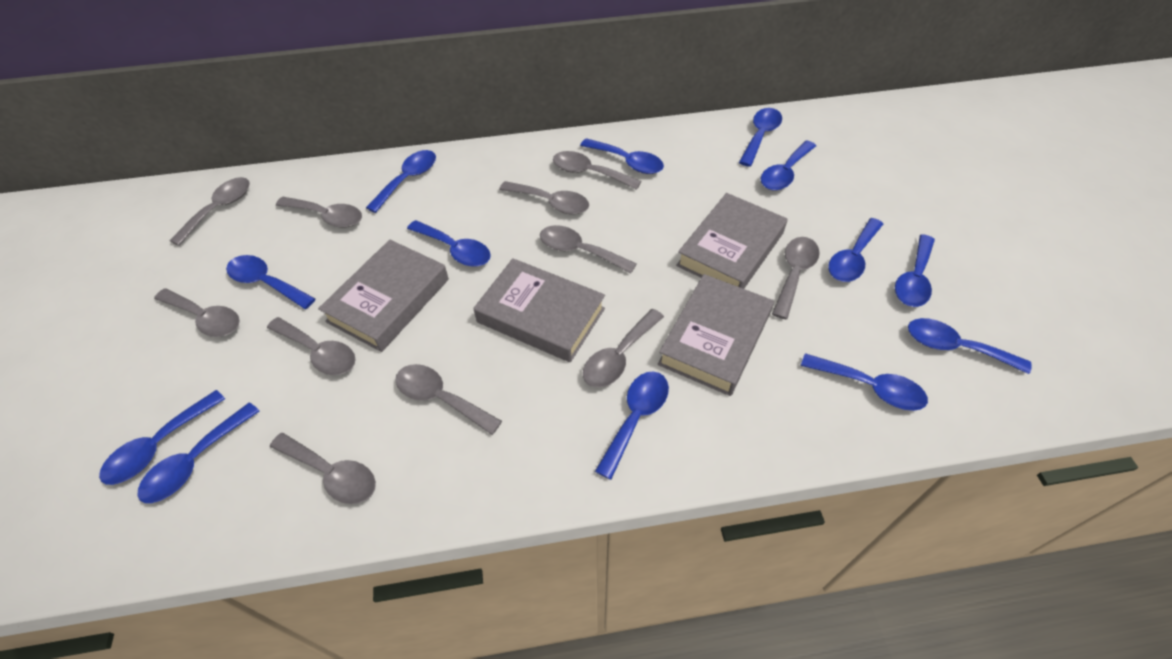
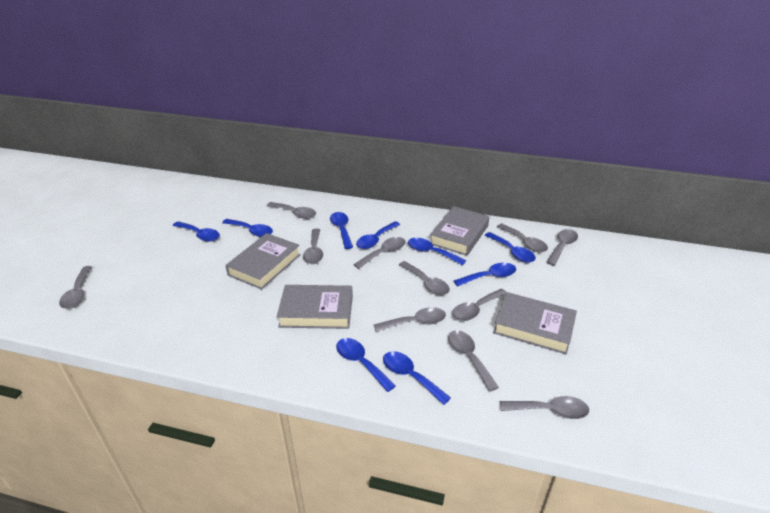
blue spoon: [99,390,225,485] [138,402,259,503] [226,255,315,309] [366,150,436,213] [407,220,491,267] [580,138,664,174] [595,371,669,480] [739,108,782,167] [761,140,816,190] [801,353,928,411] [828,218,883,282] [895,234,935,307] [908,318,1032,374] = 13 -> [173,221,220,242] [222,219,273,237] [330,212,353,249] [336,338,396,392] [356,221,400,249] [383,351,451,405] [408,238,466,265] [454,263,516,287] [485,232,536,263] = 9

